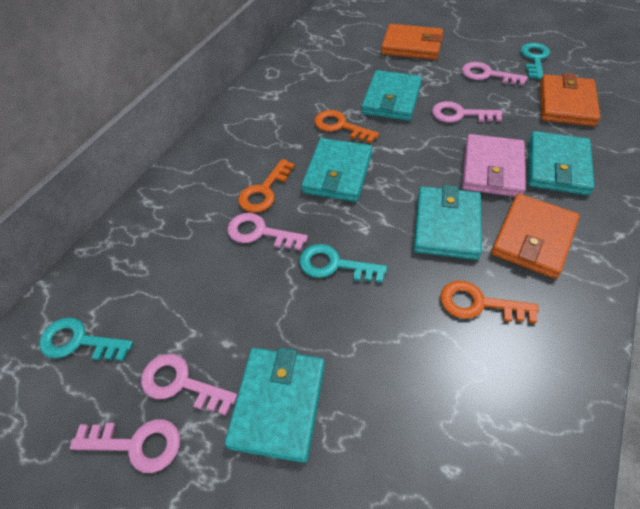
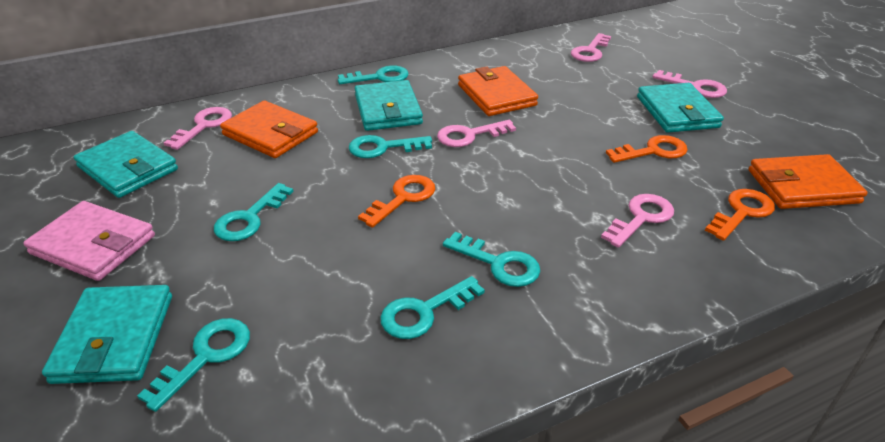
turquoise key: [39,318,133,361] [300,244,387,283] [520,43,550,79] = 3 -> [137,318,250,412] [214,183,294,241] [338,65,409,84] [349,135,432,158] [380,276,485,339] [443,232,540,287] = 6
turquoise wallet: [225,347,325,463] [301,138,372,202] [361,70,422,121] [414,185,482,260] [528,131,595,196] = 5 -> [42,285,172,384] [74,131,178,198] [355,80,423,131] [637,83,724,133] = 4

